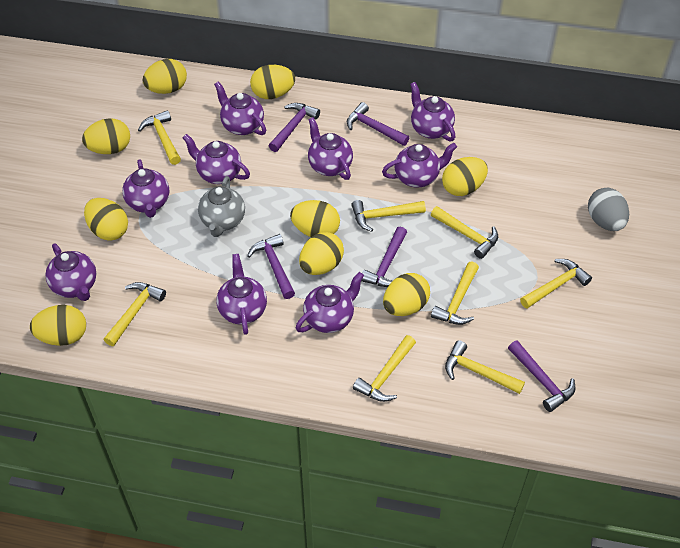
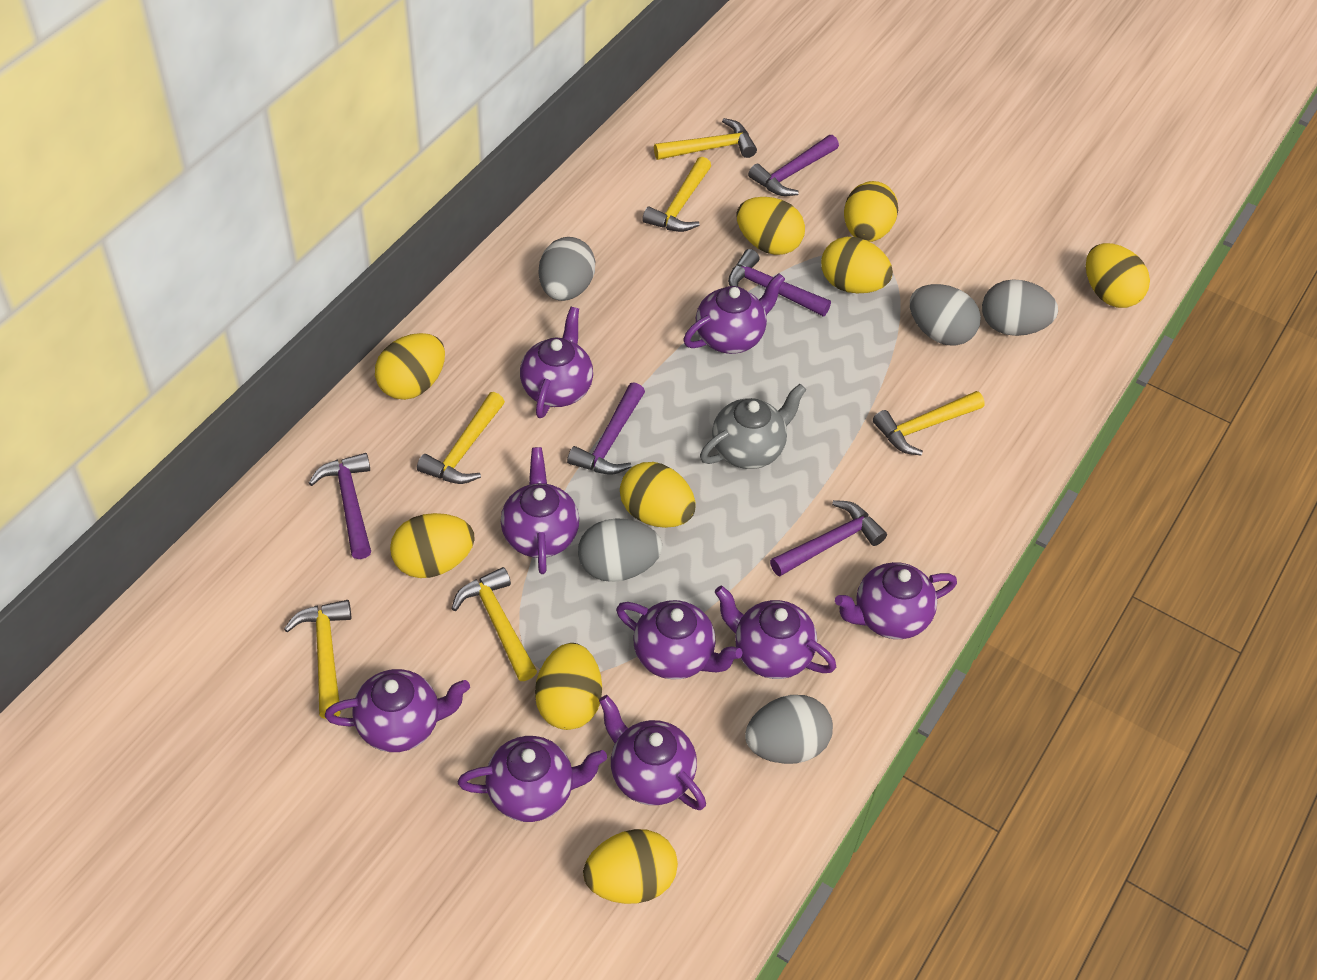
grey egg: [588,188,629,231] = 1 -> [539,237,595,301] [578,518,662,582] [745,695,833,764] [910,284,981,346] [982,279,1058,336] = 5
yellow hammer: [104,282,166,346] [138,110,181,165] [351,200,426,232] [353,335,416,402] [431,206,498,259] [431,262,479,325] [445,340,525,394] [520,259,592,309] = 8 -> [284,600,351,719] [417,392,505,484] [452,567,537,681] [642,157,711,232] [654,118,757,160] [873,391,985,456] = 6

